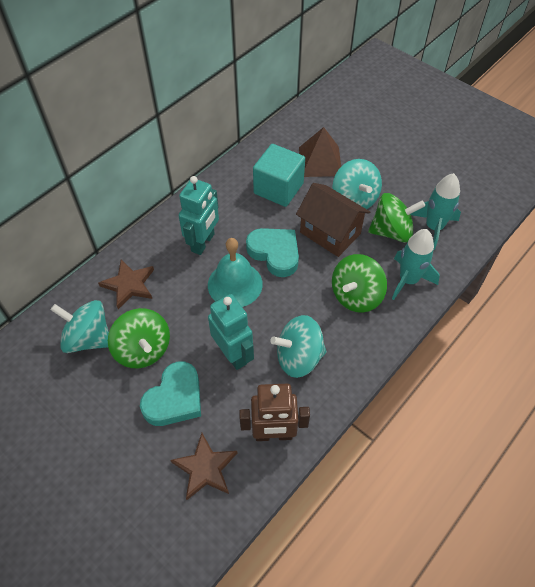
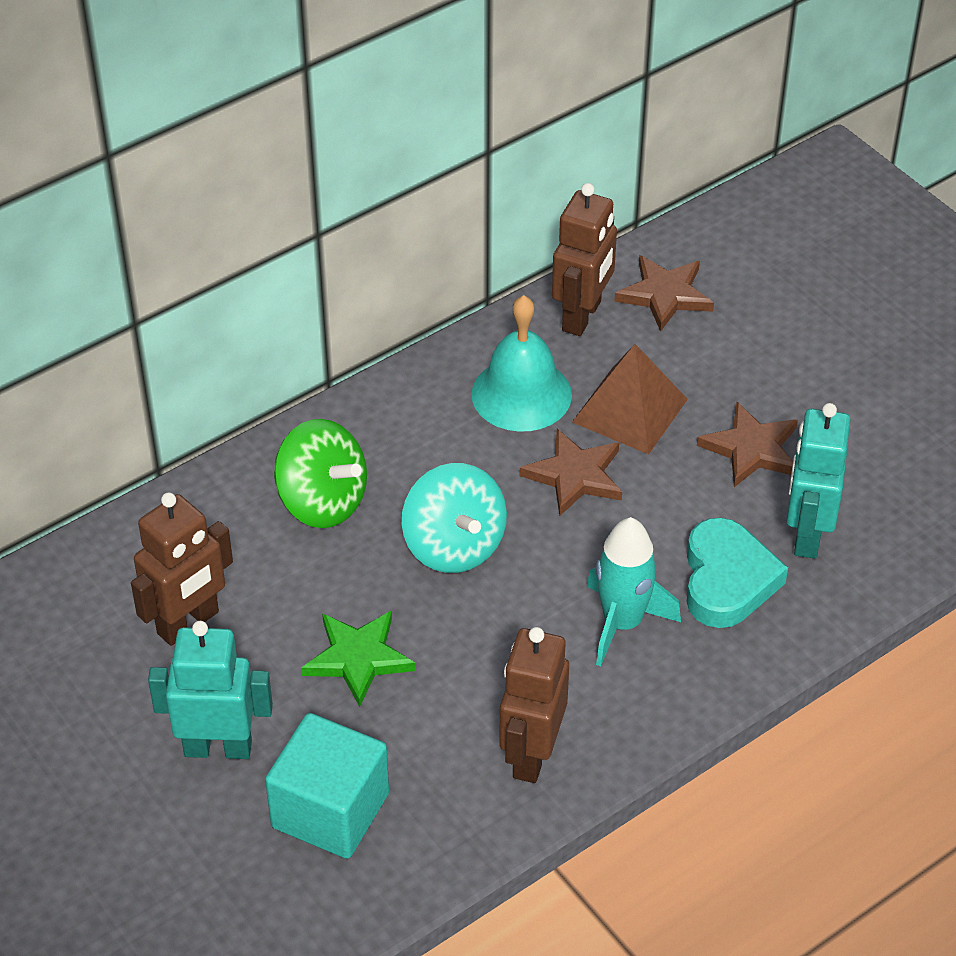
brown house: [296,183,370,257] = 1 -> none = 0
brown robot: [239,384,310,441] = 1 -> [131,493,233,646] [499,627,569,783] [552,183,617,336] = 3
brown star: [98,259,154,309] [170,433,237,500] = 2 -> [520,429,622,516] [614,255,714,332] [697,402,798,487] = 3
green spinning top: [108,308,170,368] [332,254,387,313] [368,193,425,243] = 3 -> [274,419,367,528] = 1
green star: none = 0 -> [301,611,416,707] = 1
turquoise heart: [140,361,201,426] [246,228,299,277] = 2 -> [686,518,788,628] = 1
turquoise rocket: [392,229,440,300] [410,173,461,250] = 2 -> [587,517,681,666] = 1
turquoise spinning top: [50,300,109,353] [270,315,327,378] [332,159,382,209] = 3 -> [402,463,507,573] = 1

